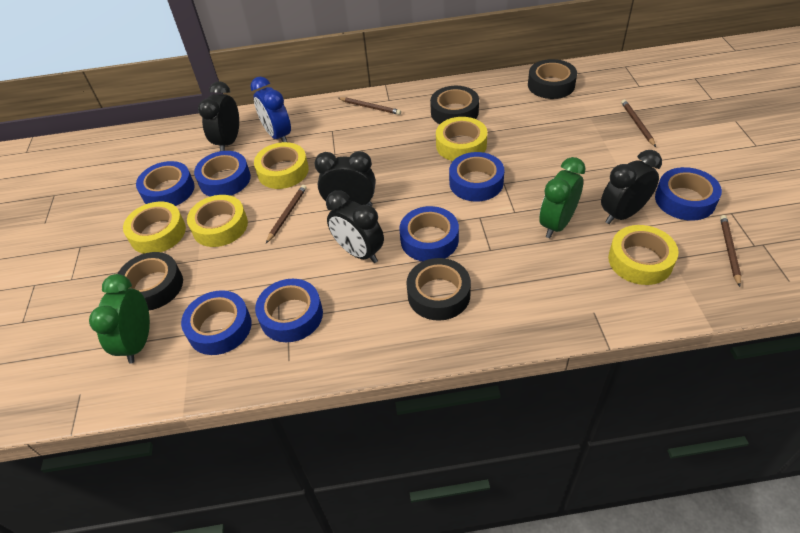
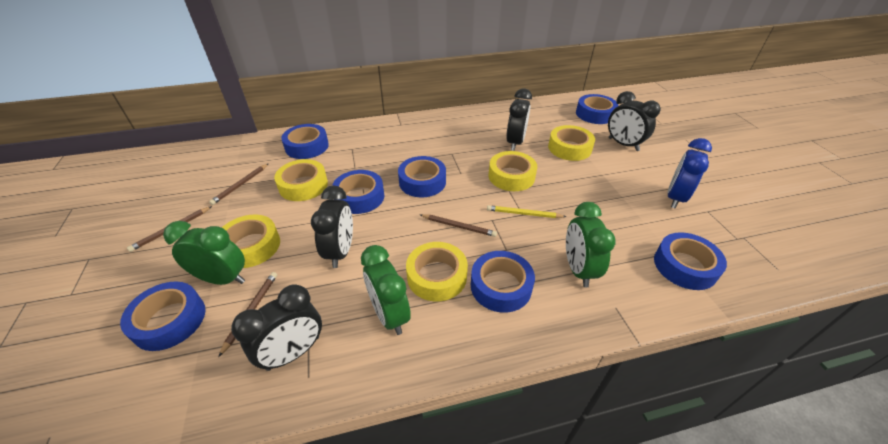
black tape: [118,252,183,310] [406,258,471,321] [430,86,479,124] [528,59,577,99] = 4 -> none = 0
green clock: [89,274,150,364] [539,157,586,238] = 2 -> [163,221,245,285] [361,245,411,335] [566,202,616,287] = 3
yellow pencil: none = 0 -> [487,205,566,218] = 1

